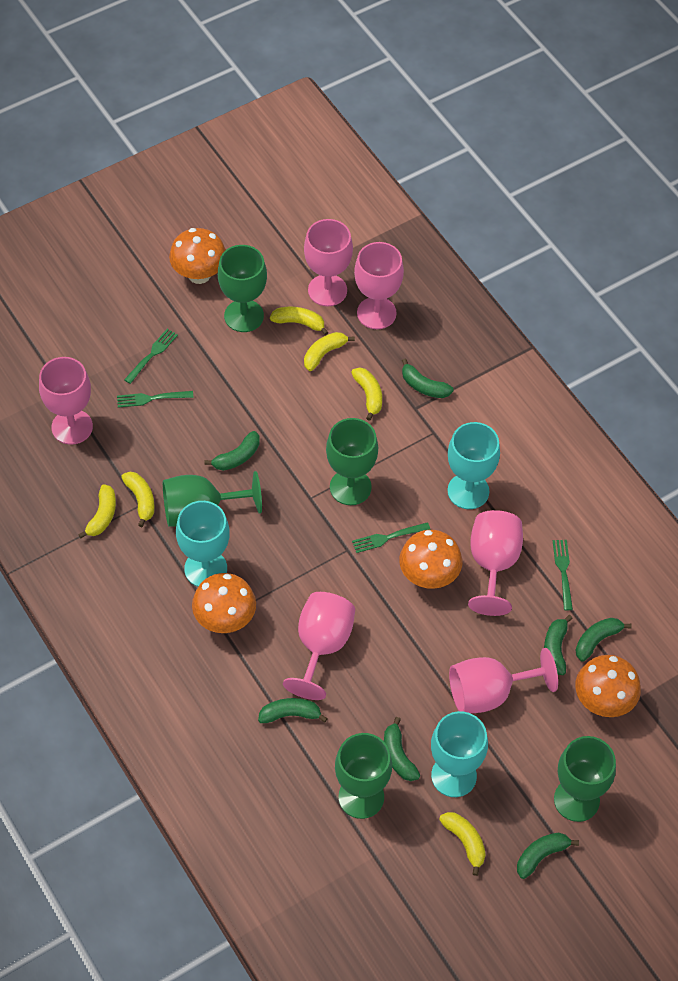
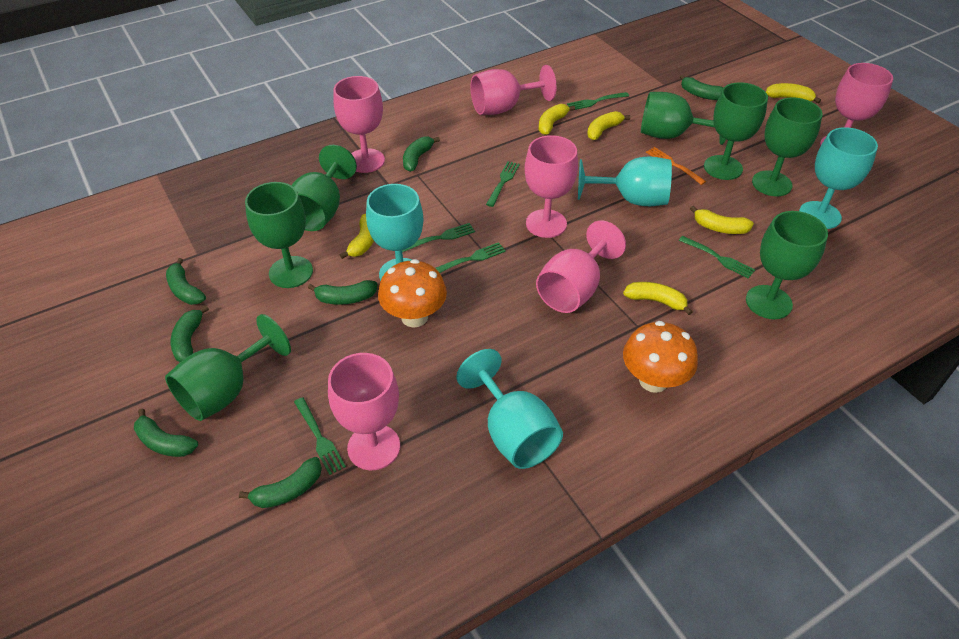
green fork: [117,391,193,408] [124,329,178,384] [352,522,430,553] [553,540,573,610] = 4 -> [294,397,346,475] [402,223,475,252] [435,242,506,273] [486,161,520,207] [567,92,629,110] [679,236,755,279] = 6
green goblet: [163,471,262,527] [218,245,267,332] [326,418,378,505] [335,733,392,819] [554,736,616,822] = 5 -> [165,314,291,421] [245,182,313,288] [291,145,357,231] [641,92,726,145] [704,82,768,180] [746,211,828,319] [752,97,823,196] = 7
orange fork: none = 0 -> [646,147,706,185] = 1
orange mushroom: [169,228,226,284] [192,573,256,633] [399,530,462,589] [575,655,641,717] = 4 -> [378,259,447,328] [623,321,698,393] = 2
turquoise goblet: [176,501,230,587] [431,711,488,797] [448,422,500,509] = 3 -> [366,184,423,281] [456,349,563,469] [578,157,672,206] [799,127,878,229] = 4

